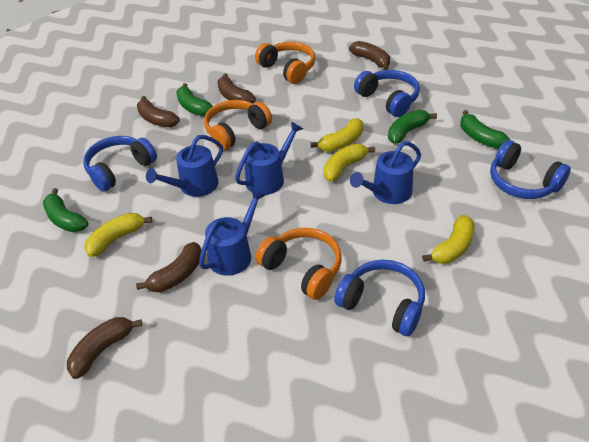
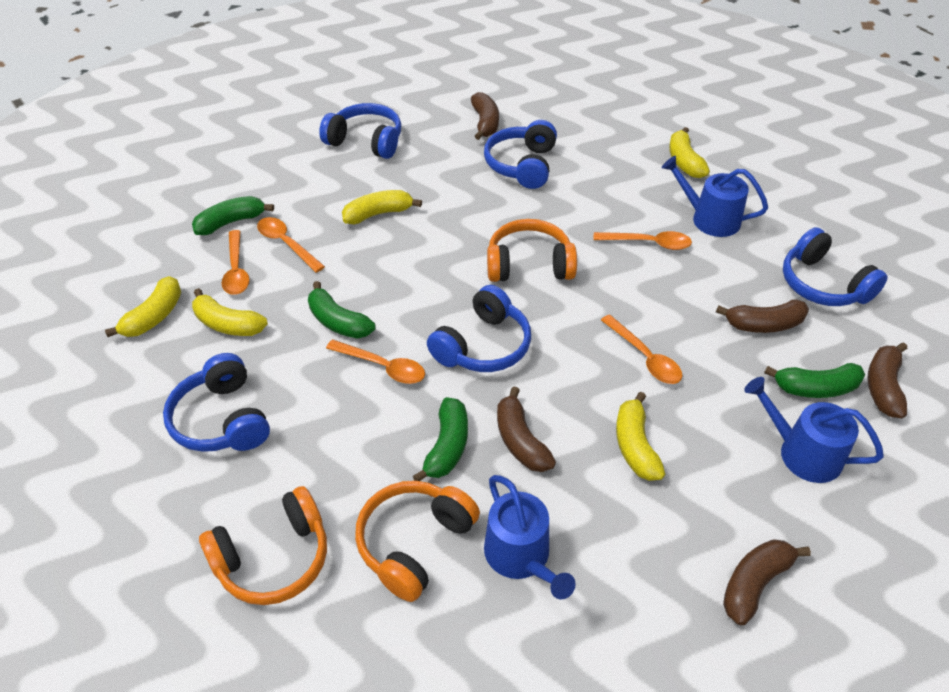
blue headphones: [83,136,157,192] [334,260,425,336] [354,70,420,117] [490,140,571,199] = 4 -> [163,353,270,452] [319,103,401,159] [427,285,531,372] [484,120,557,189] [783,227,888,306] = 5
blue watering can: [146,135,223,197] [199,189,265,276] [235,121,303,195] [350,141,421,204] = 4 -> [484,475,576,599] [662,156,768,237] [744,377,884,483] = 3
orange spoon: none = 0 -> [221,230,250,295] [257,217,325,273] [326,340,425,384] [593,231,692,250] [601,315,682,384] = 5
yellow banana: [84,213,152,257] [311,118,363,152] [324,144,375,182] [422,215,474,264] = 4 -> [105,276,181,337] [192,288,268,336] [342,190,422,224] [616,392,665,481] [669,127,710,178] = 5

